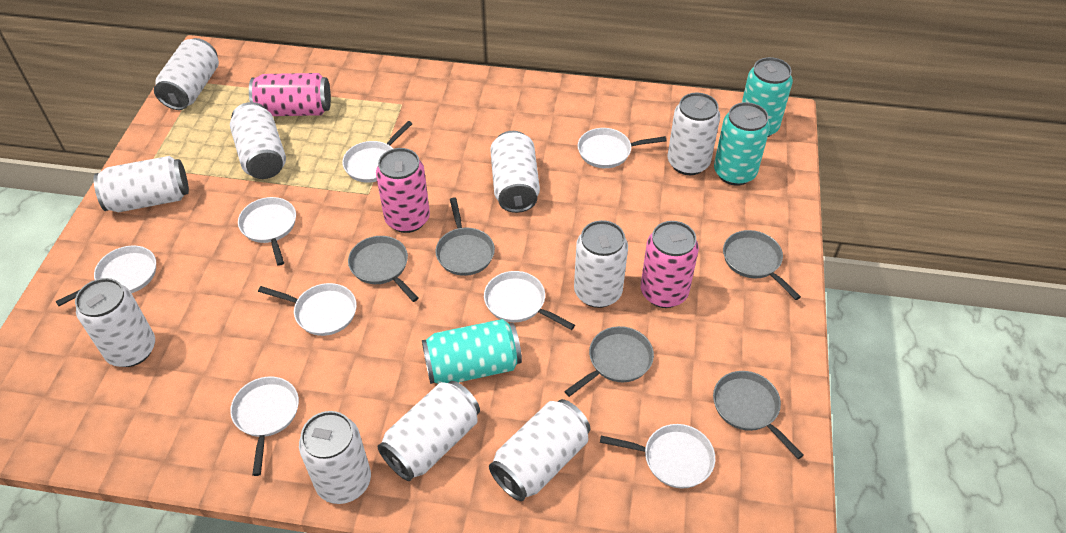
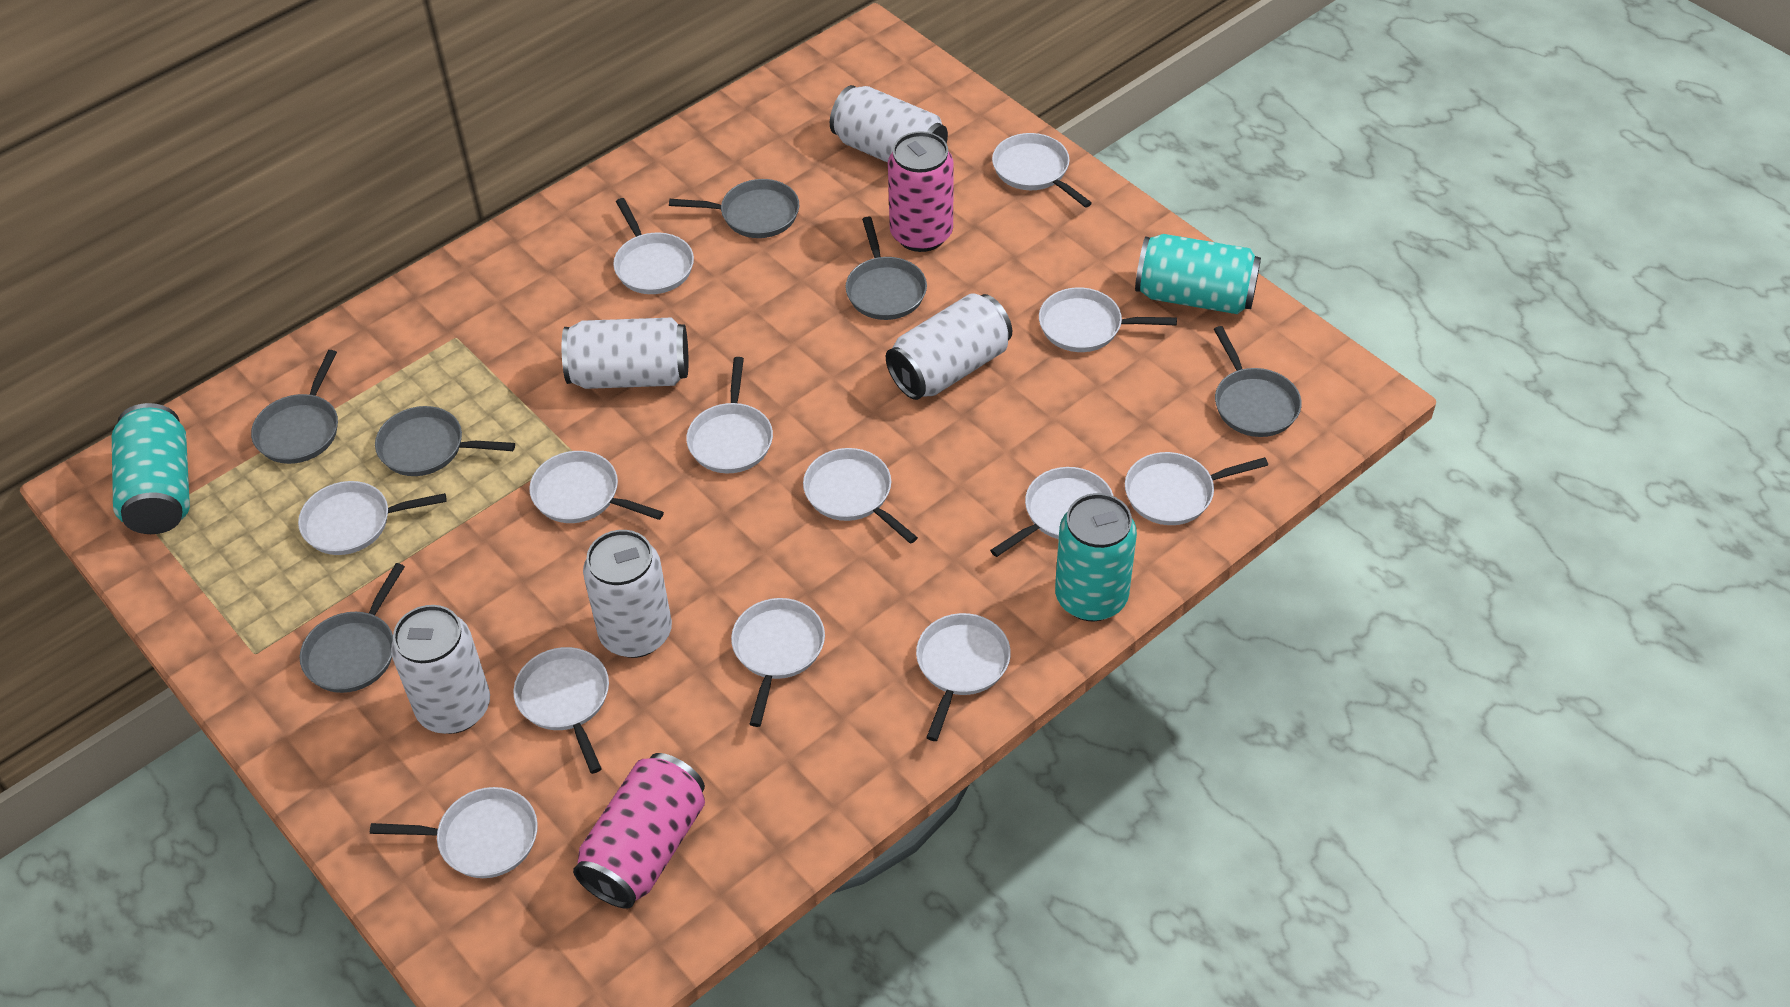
grey pan: [348,236,419,302] [435,198,495,276] [564,326,654,397] [713,371,804,459] [723,230,801,300] = 5 -> [251,350,338,464] [300,563,405,693] [375,406,515,476] [669,179,799,238] [845,217,927,320] [1214,326,1302,437] = 6
pink can: [249,73,331,116] [376,148,430,233] [641,221,699,308] = 3 -> [573,753,705,909] [888,131,954,252] = 2
white can: [75,278,155,367] [94,156,189,212] [154,38,219,110] [230,102,286,179] [299,411,371,504] [378,381,480,481] [489,399,590,501] [490,131,540,213] [574,220,628,308] [668,93,720,175] = 10 -> [391,605,490,734] [562,318,688,389] [583,530,672,658] [830,85,948,163] [886,293,1012,400] = 5
white pan: [55,246,156,306] [230,377,299,476] [238,197,296,266] [258,283,357,336] [342,121,412,182] [484,271,575,330] [578,128,666,168] [600,424,715,488] = 8 -> [298,481,446,555] [370,787,538,878] [513,647,609,774] [529,451,664,523] [613,198,694,294] [686,357,773,473] [731,598,825,727] [803,448,918,544] [916,613,1011,741] [990,467,1114,557] [992,133,1092,208] [1039,287,1177,352] [1125,452,1268,525] = 13

